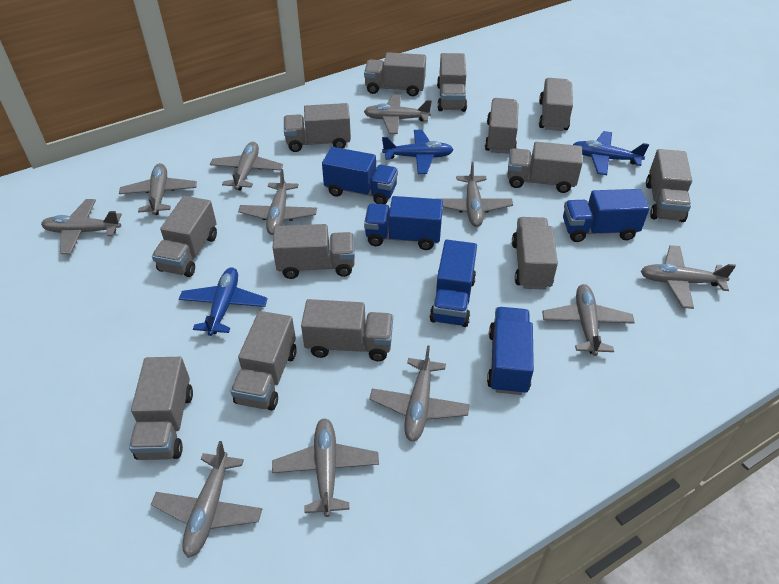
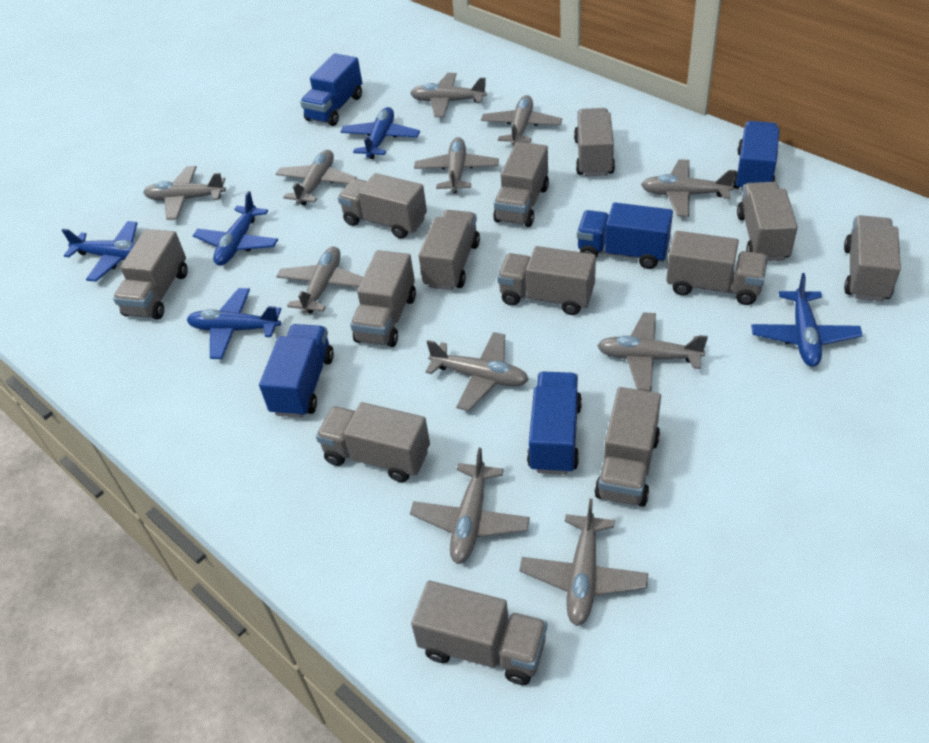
blue plane: [179,267,268,336] [382,130,454,174] [573,131,649,175] = 3 -> [62,221,138,282] [187,288,281,359] [193,191,278,266] [341,107,420,159] [751,273,863,367] = 5

